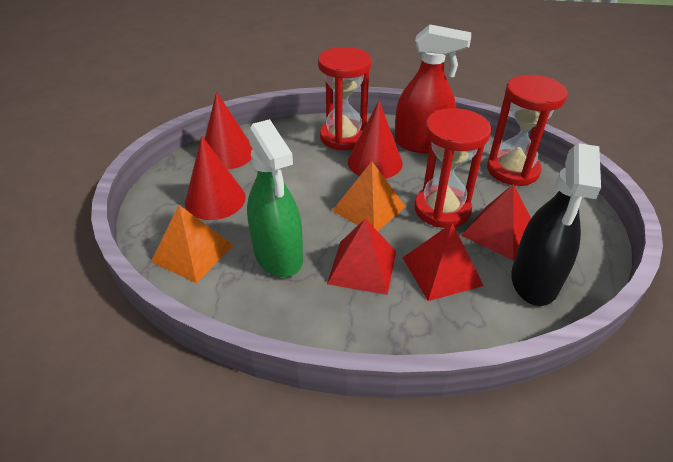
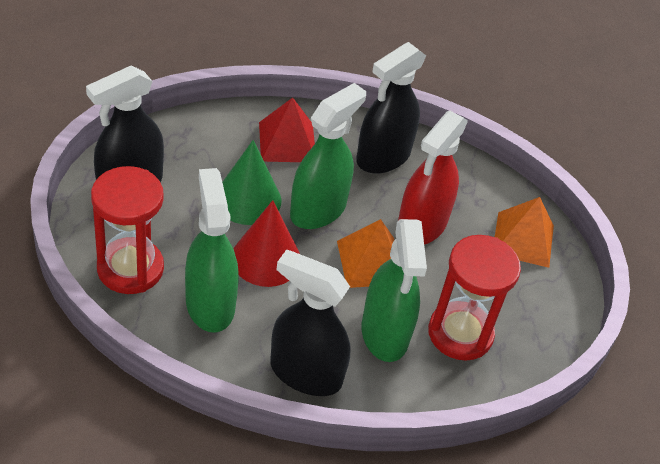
black spray bottle: [511,143,601,306] = 1 -> [86,65,164,182] [270,250,350,396] [356,42,426,174] = 3
green cone: none = 0 -> [222,140,281,225] = 1
green spray bottle: [247,119,303,277] = 1 -> [185,168,239,332] [290,83,366,229] [362,219,427,362] = 3
red cone: [185,136,246,220] [205,92,253,169] [348,101,403,179] = 3 -> [234,200,300,287] = 1
red hourglass: [318,47,371,151] [414,108,491,228] [487,75,568,186] = 3 -> [91,166,164,294] [428,235,521,361] = 2
red pyramid: [327,219,396,295] [403,223,484,301] [461,184,531,260] = 3 -> [259,97,315,162] = 1

